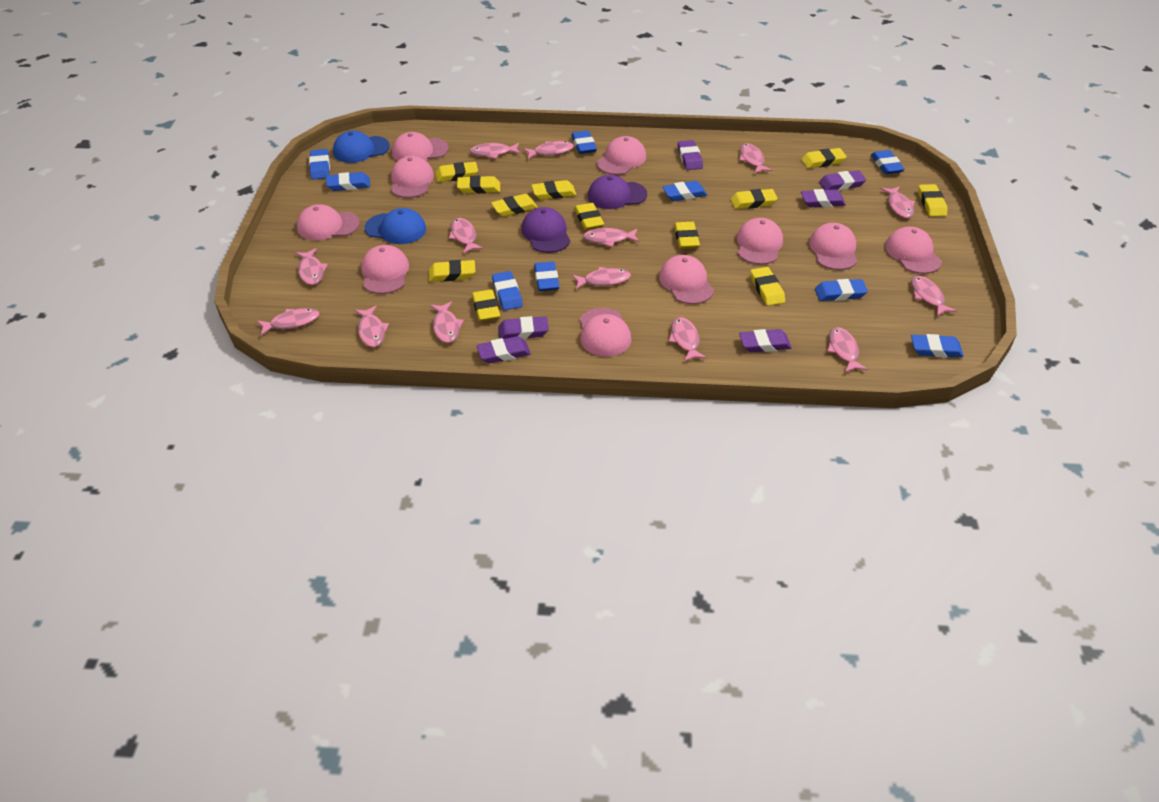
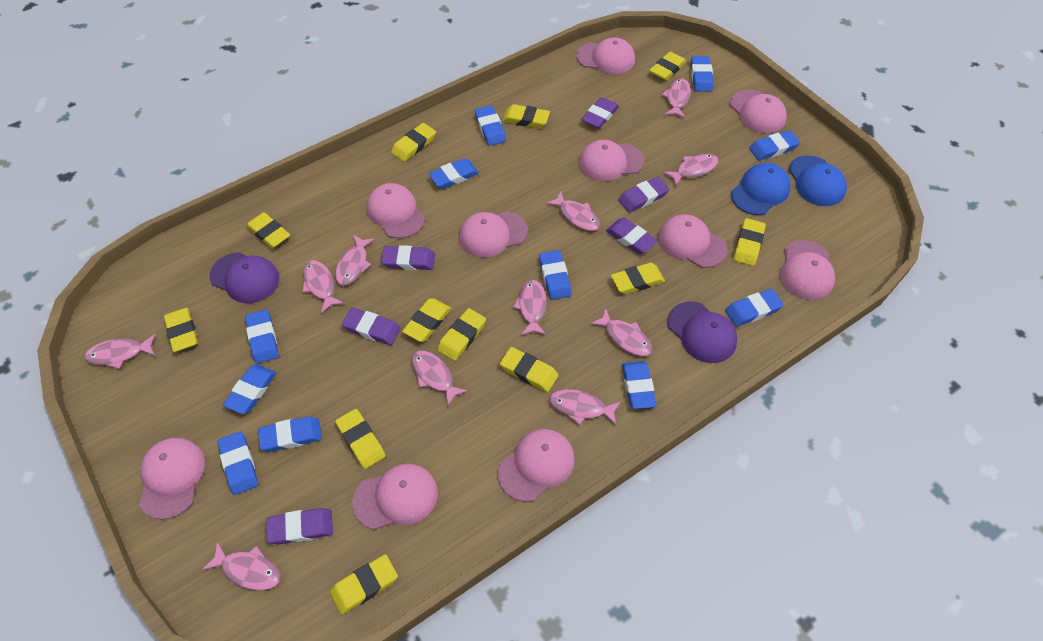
blue eraser: [309,149,330,180] [326,172,370,191] [492,271,523,310] [534,262,559,291] [571,131,597,154] [662,181,707,201] [815,279,868,301] [871,150,905,174] [911,334,964,358] = 9 -> [218,431,258,495] [223,365,276,414] [245,310,279,364] [258,416,322,452] [428,158,479,189] [475,106,506,146] [539,250,572,300] [622,361,657,409] [691,56,714,92] [725,289,784,327] [749,130,800,161] = 11
pink fish: [257,308,320,336] [296,248,328,285] [354,306,389,347] [430,301,464,343] [449,218,483,254] [470,143,521,159] [523,141,574,159] [572,267,631,289] [583,228,639,247] [668,317,707,362] [739,143,772,174] [827,327,868,373] [881,186,915,218] [911,276,957,316] = 14 -> [84,334,155,369] [202,542,281,590] [302,260,344,313] [335,235,375,285] [411,351,468,407] [513,280,547,335] [546,191,600,231] [549,389,621,425] [590,309,652,356] [662,78,691,118] [663,154,718,186] = 11

